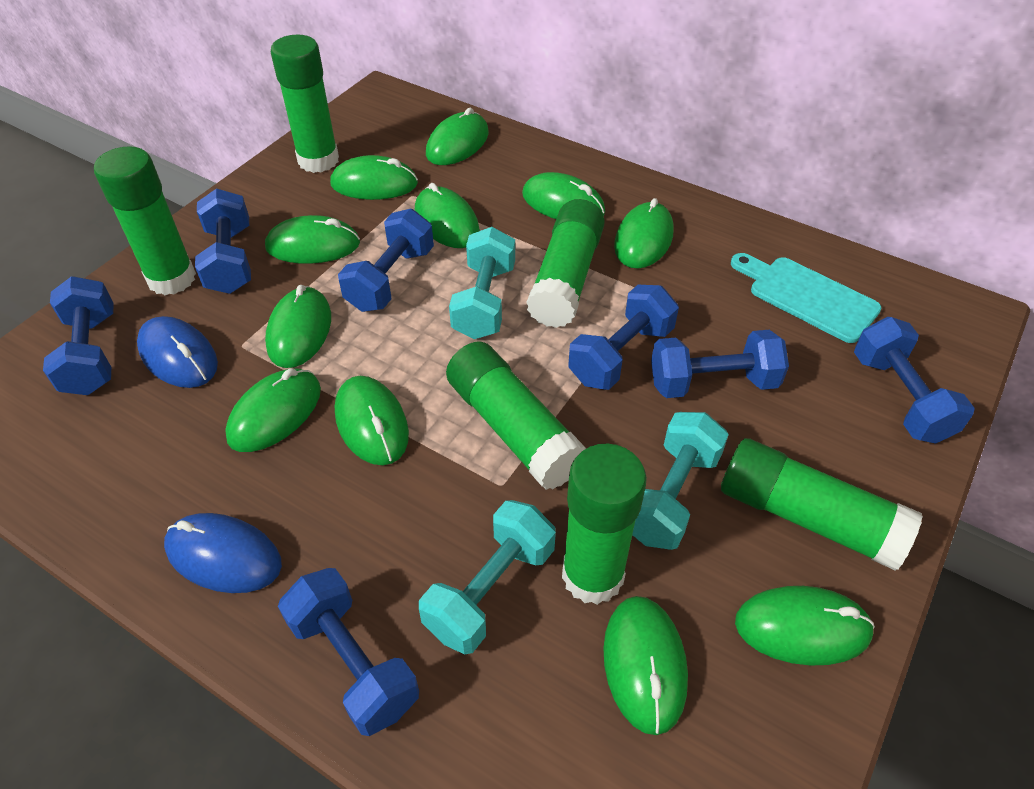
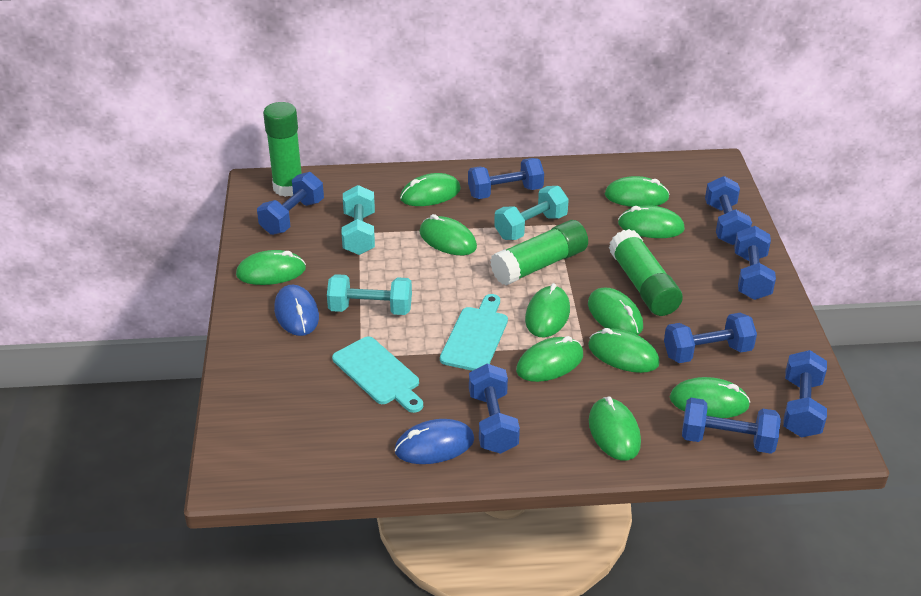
blue dumbbell: [43,276,114,395] [195,188,251,294] [278,568,419,736] [338,209,434,312] [568,285,679,390] [651,330,789,398] [854,317,975,444] = 7 -> [257,172,324,235] [468,158,544,199] [469,364,520,454] [664,313,757,363] [682,398,781,454] [705,176,752,245] [734,226,776,300] [783,350,827,438] = 8
green glue stick: [94,146,196,295] [271,35,339,173] [446,342,586,490] [526,199,605,328] [562,443,647,605] [721,438,923,571] = 6 -> [263,102,302,197] [490,220,588,285] [609,229,683,316] = 3
turquoise cutting board: [731,253,882,343] = 1 -> [332,337,423,413] [440,294,508,371] = 2

